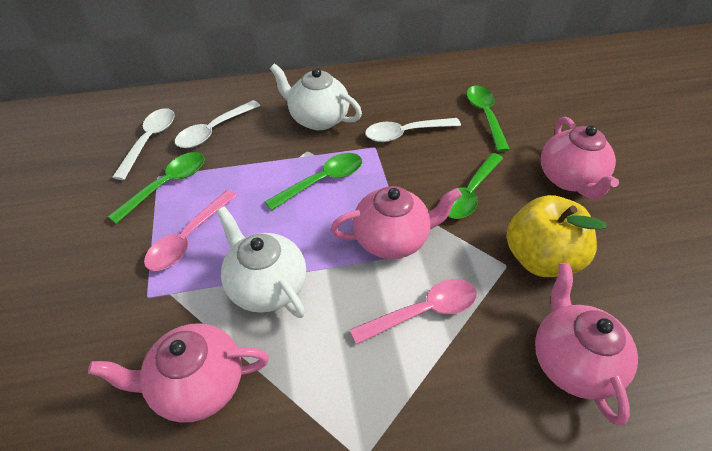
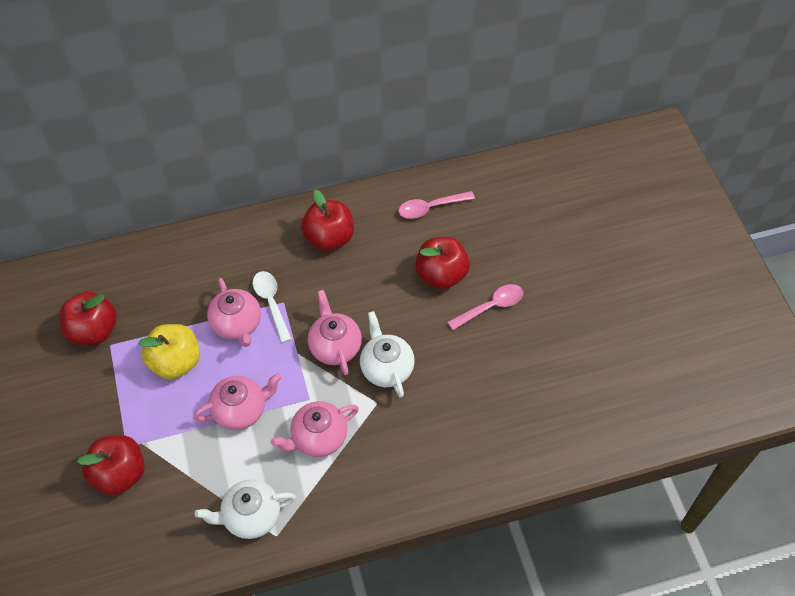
green spoon: [108,152,205,224] [265,153,362,211] [448,153,503,219] [466,85,510,152] = 4 -> none = 0
red apple: none = 0 -> [59,291,117,345] [77,435,145,495] [301,190,354,251] [415,237,470,289] = 4
white spoon: [112,108,175,180] [175,100,260,148] [365,118,461,142] = 3 -> [253,271,291,343] = 1

